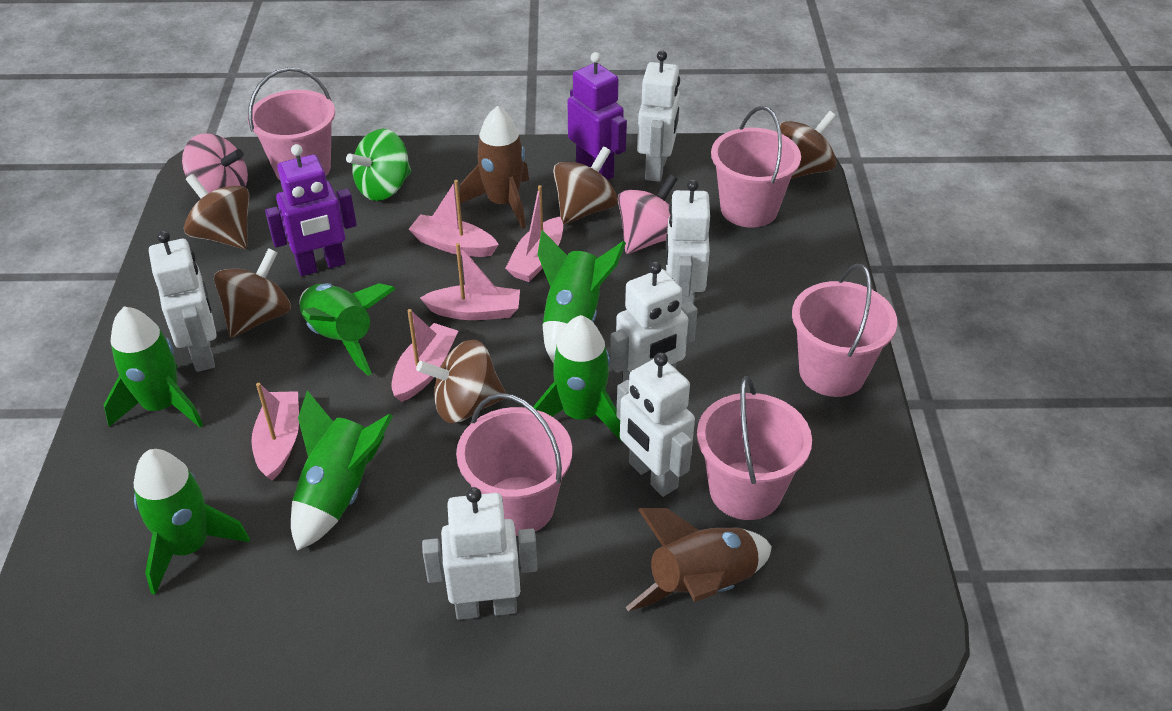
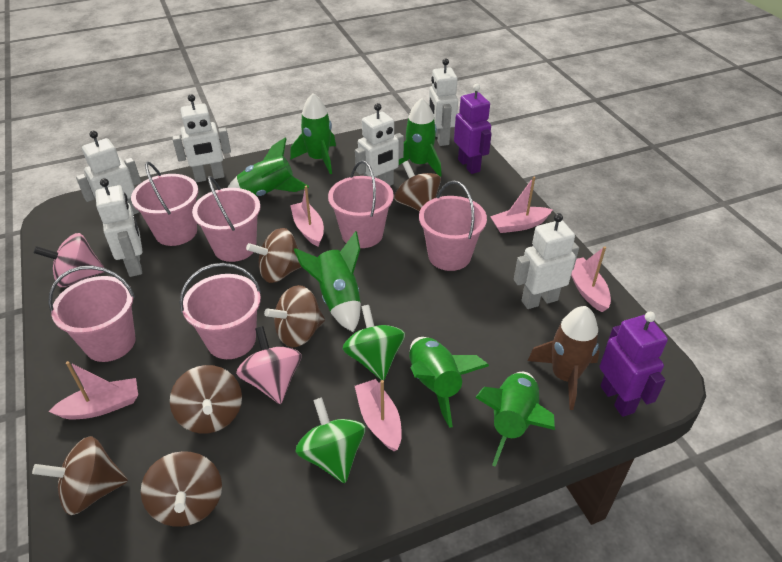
brown rocket: [459,106,529,229] [626,508,772,611] = 2 -> [528,306,600,410] = 1
brown spinning top: [184,174,250,249] [214,248,291,338] [416,340,506,423] [553,146,618,225] [780,111,836,179] = 5 -> [32,436,128,515] [141,451,222,527] [170,365,242,434] [246,228,301,283] [264,285,325,347] [394,161,441,212] = 6
green spinning top: [346,129,411,201] = 1 -> [296,397,365,483] [342,305,405,381] = 2
pink bucket: [248,67,335,180] [456,393,572,536] [697,376,812,520] [711,106,801,228] [792,264,897,397] = 5 -> [48,266,136,362] [131,161,198,246] [180,263,261,359] [192,176,260,262] [328,160,394,248] [419,181,487,271] = 6

